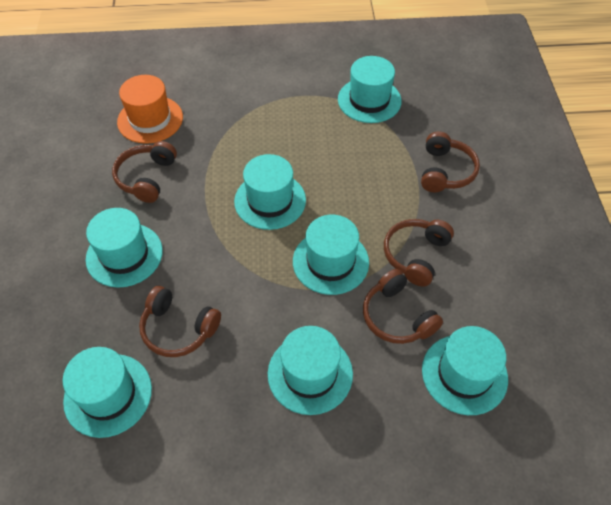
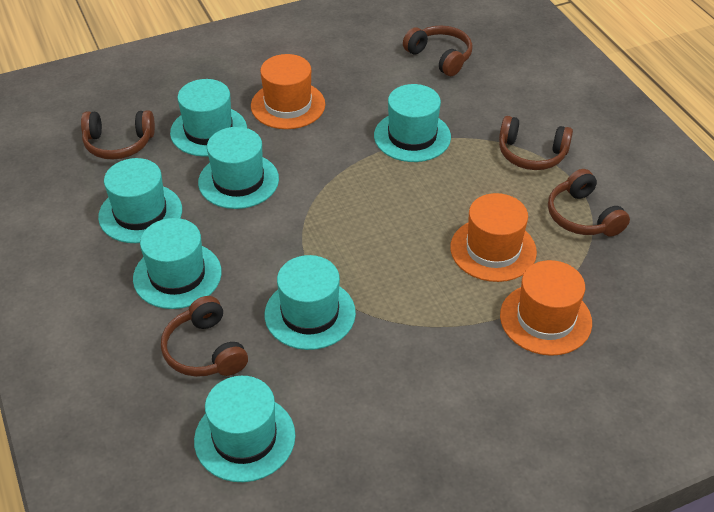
orange hat: [117,75,183,144] = 1 -> [251,54,325,129] [450,193,537,282] [500,260,592,356] = 3

